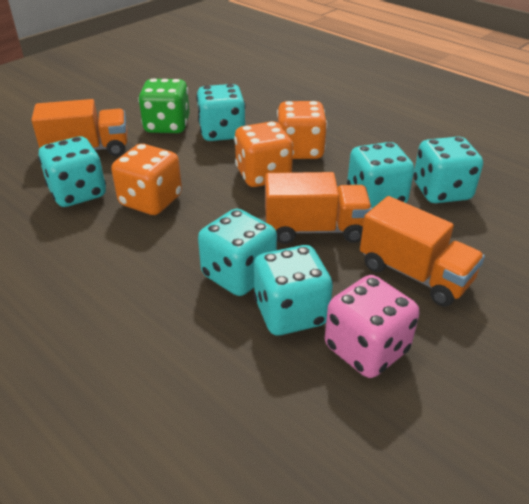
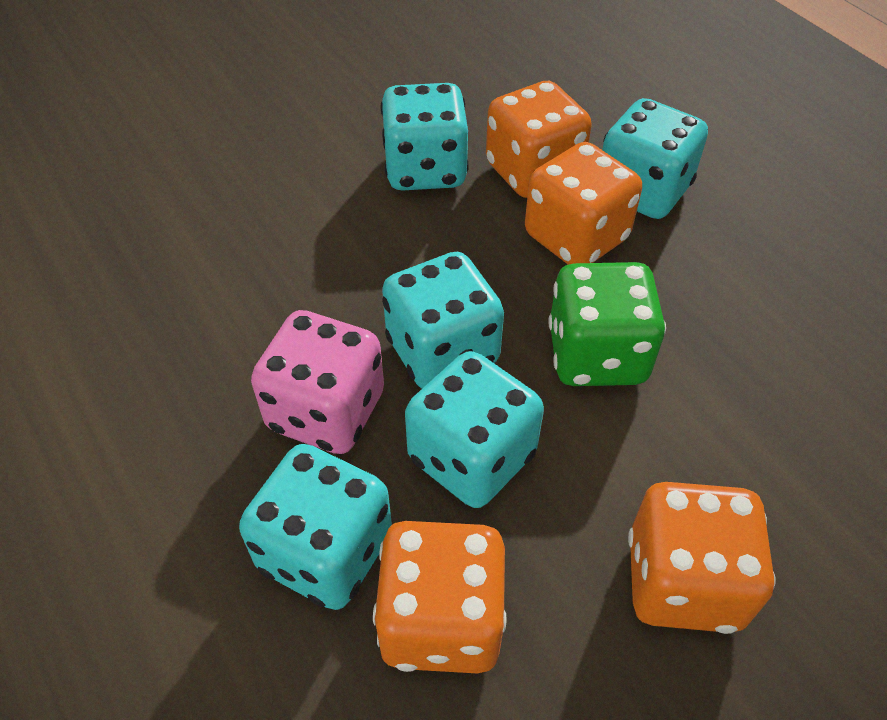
orange dice: [111,144,182,215] [234,121,293,187] [277,101,327,159] = 3 -> [373,521,507,673] [486,81,592,198] [525,142,642,265] [628,482,776,634] = 4
orange truck: [31,99,127,156] [265,172,372,244] [360,196,485,306] = 3 -> none = 0
turquoise dice: [38,137,106,207] [196,84,246,141] [198,208,277,296] [253,245,333,335] [347,142,414,208] [414,136,483,203] = 6 -> [239,444,392,610] [381,83,468,191] [382,252,504,389] [405,351,544,508] [602,98,708,219] = 5

